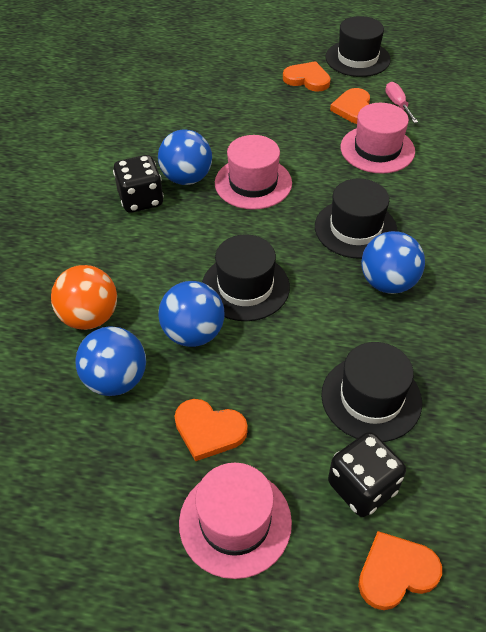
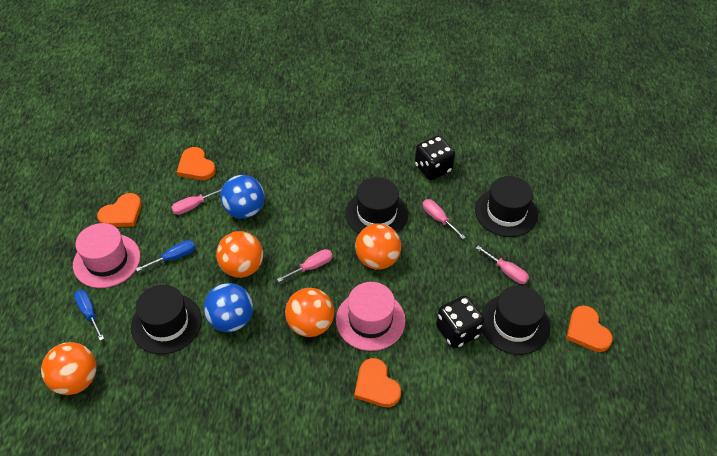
blue ball: [75,326,146,396] [158,129,212,185] [158,281,225,347] [361,231,425,294] = 4 -> [204,283,253,332] [220,175,265,219] = 2
blue screwdriver: none = 0 -> [74,290,104,341] [136,240,195,272] = 2
orange ball: [51,265,117,330] = 1 -> [41,342,97,395] [216,231,263,278] [285,288,334,337] [355,223,401,269] = 4
pink hat: [179,463,292,579] [215,135,292,210] [341,103,415,174] = 3 -> [73,223,140,288] [336,282,406,351] = 2
pink screwdriver: [385,82,418,123] = 1 -> [171,188,222,215] [277,249,333,282] [422,199,466,239] [476,246,529,284] = 4

